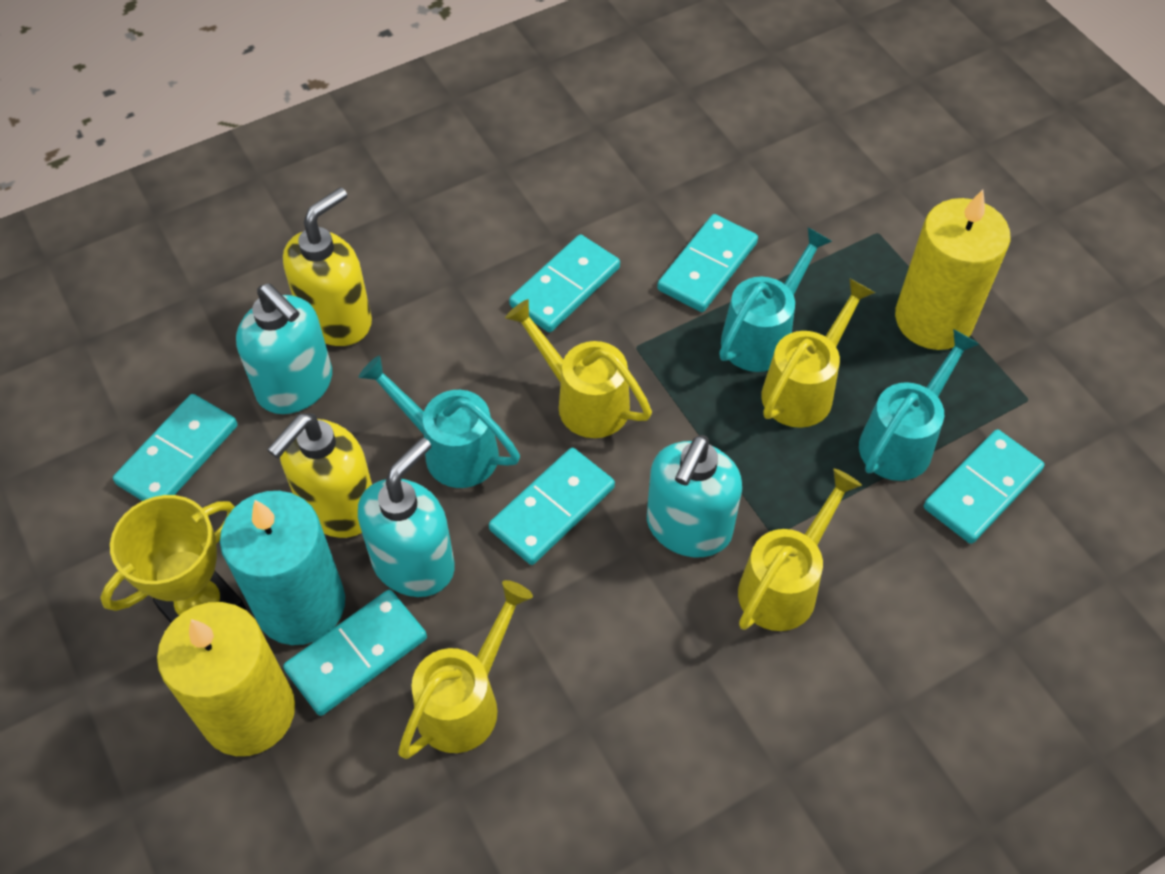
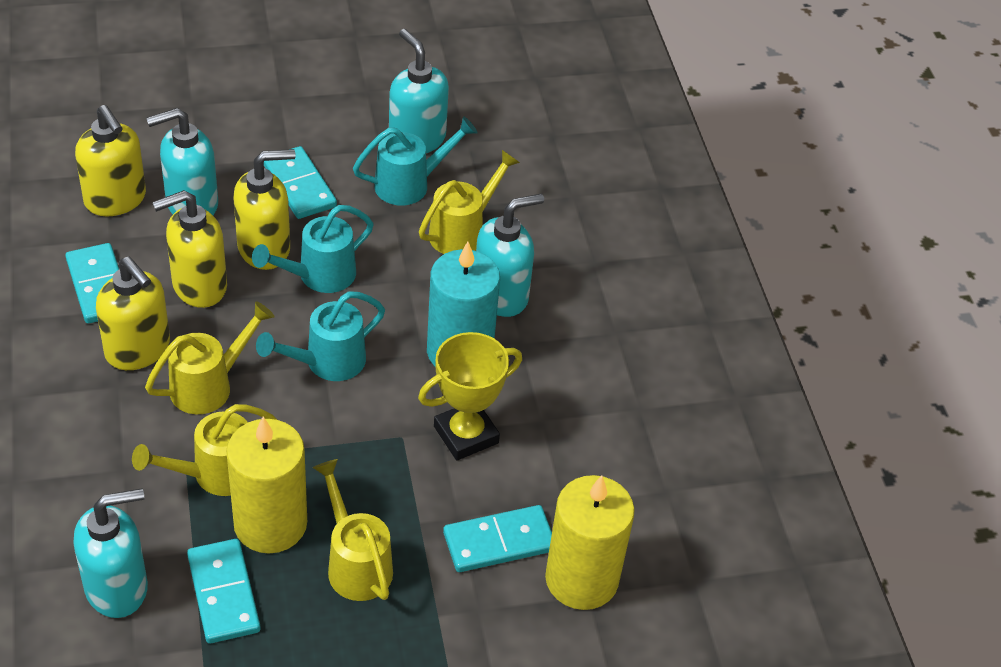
turquoise domino: [113,394,237,501] [283,590,427,716] [489,448,615,565] [509,235,620,332] [657,214,758,312] [924,430,1045,544] = 6 -> [65,243,119,324] [187,539,261,643] [264,146,337,219] [443,505,552,572] = 4
turquoise soap dispenser: [236,283,332,414] [358,437,455,597] [647,435,742,557] = 3 -> [74,488,148,618] [146,108,218,215] [389,29,449,153] [476,194,544,317] = 4
yellow soap dispenser: [267,413,372,538] [283,187,372,346] = 2 -> [75,105,146,216] [96,256,170,370] [152,190,227,308] [233,149,296,270] = 4

